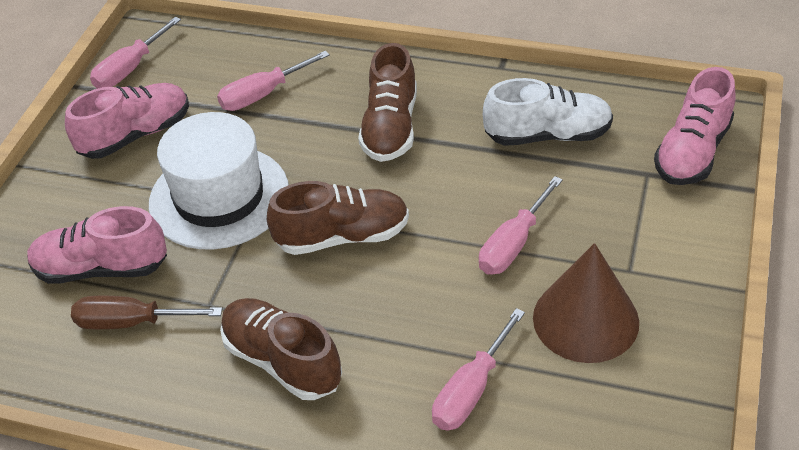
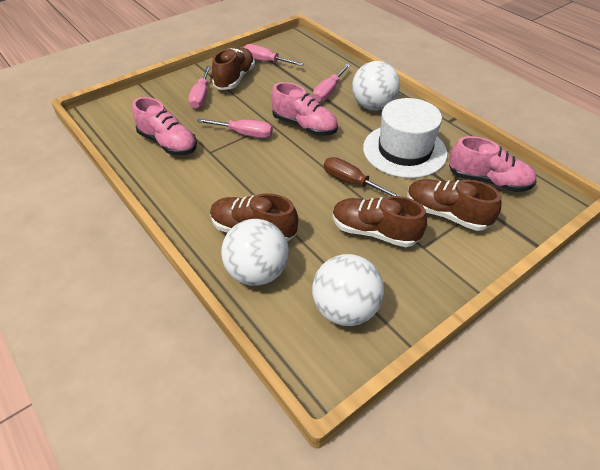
brown cone: [533,243,639,363] = 1 -> none = 0
brown shoe: [220,298,342,400] [267,181,409,255] [358,43,417,162] = 3 -> [210,193,298,242] [212,48,255,90] [332,196,427,247] [407,179,501,231] = 4
white ball: none = 0 -> [221,219,289,286] [312,254,384,326] [352,61,400,110] = 3
white shoe: [483,78,613,146] = 1 -> none = 0

